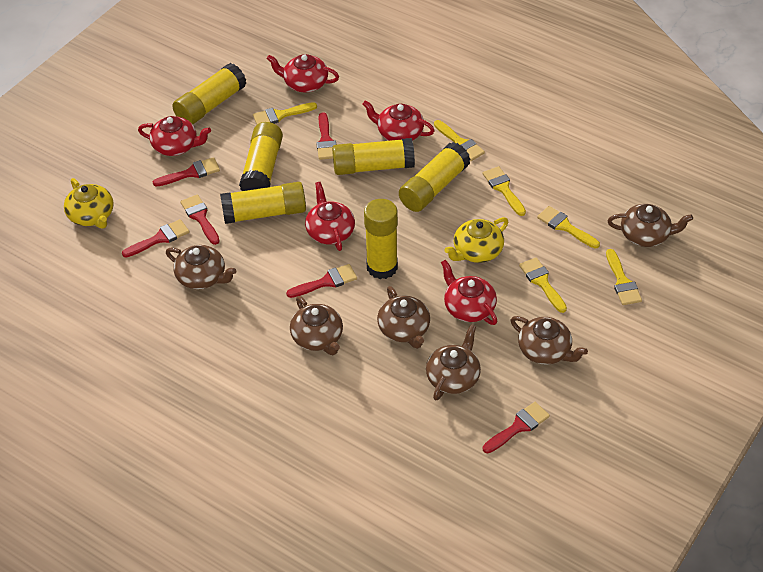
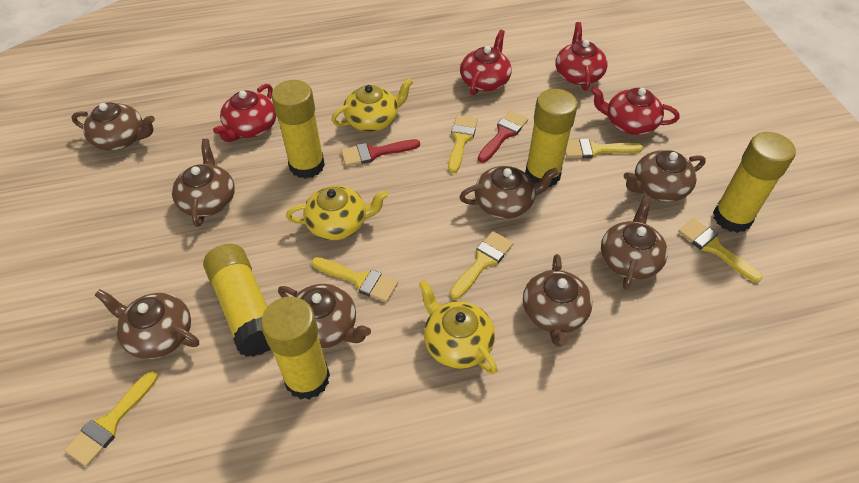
brown teapot: [166,245,236,289] [290,296,343,355] [377,286,430,349] [426,324,481,400] [511,316,588,365] [608,204,693,247] = 6 -> [71,103,155,151] [95,289,199,359] [172,139,235,227] [278,284,371,349] [459,166,559,219] [523,254,592,347] [601,195,668,290] [624,150,706,202] = 8
red brush: [122,219,189,257] [153,157,220,187] [180,194,220,245] [286,264,357,298] [316,112,336,160] [483,402,550,453] = 6 -> [341,139,420,166] [478,110,528,163] = 2
red teapot: [138,116,211,156] [267,54,339,93] [305,182,355,251] [362,100,435,141] [441,259,497,325] = 5 -> [213,84,276,142] [460,30,512,96] [556,22,608,91] [590,86,680,135] = 4
yellow glue stick: [172,63,246,124] [220,182,306,224] [239,122,283,191] [332,138,415,175] [364,199,398,279] [399,142,471,212] = 6 -> [203,244,271,357] [261,297,330,400] [272,80,325,179] [525,89,578,187] [713,132,796,233] = 5
yellow teapot: [64,178,114,229] [444,217,508,263] = 2 -> [286,186,388,240] [331,78,413,132] [419,280,498,374] = 3

